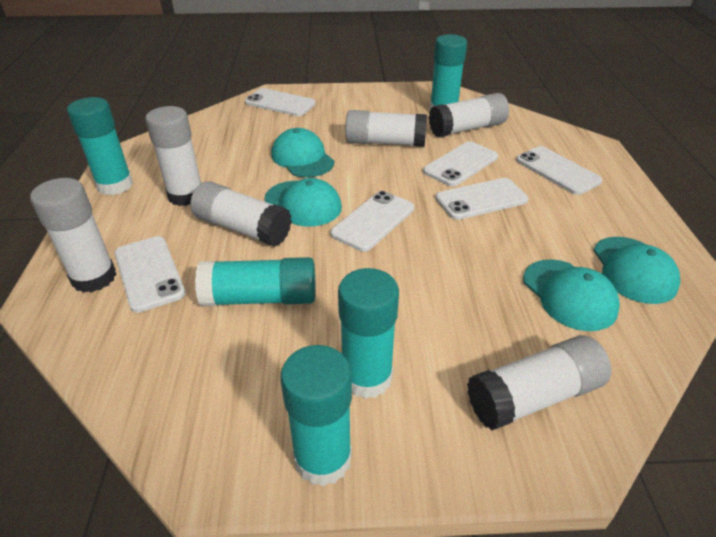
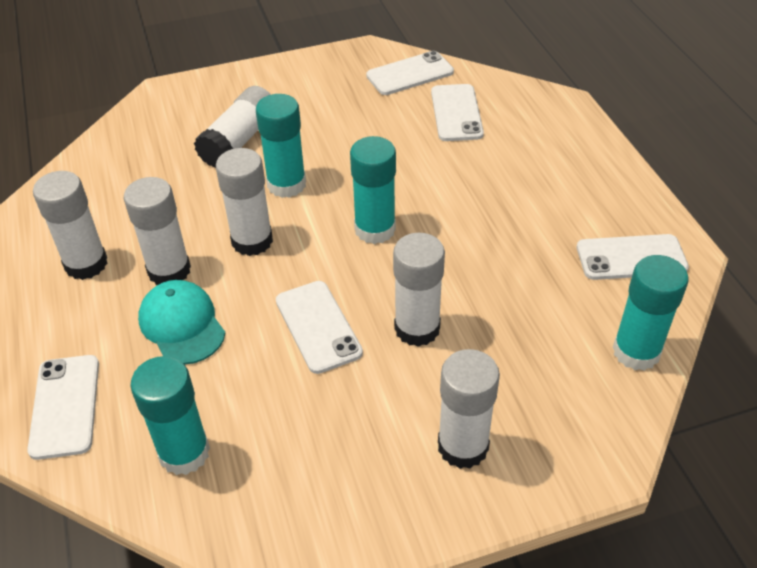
turquoise cap: [264,178,342,227] [271,128,335,177] [523,259,620,331] [593,237,681,304] = 4 -> [138,280,225,364] = 1
turquoise glue stick: [67,97,133,195] [195,257,316,306] [280,345,352,486] [338,268,399,399] [429,34,467,111] = 5 -> [130,356,210,475] [256,94,306,198] [350,136,396,244] [612,255,688,371] = 4
white phone: [114,236,186,313] [245,88,316,116] [330,191,414,252] [423,141,498,187] [435,178,528,220] [516,146,602,195] = 6 -> [27,355,99,460] [276,281,363,374] [366,51,454,95] [431,84,484,141] [577,234,689,280] = 5

